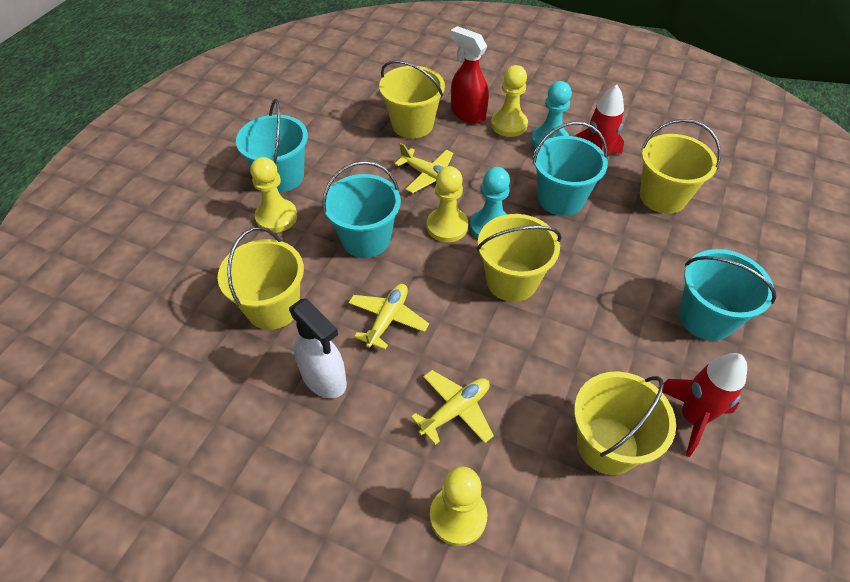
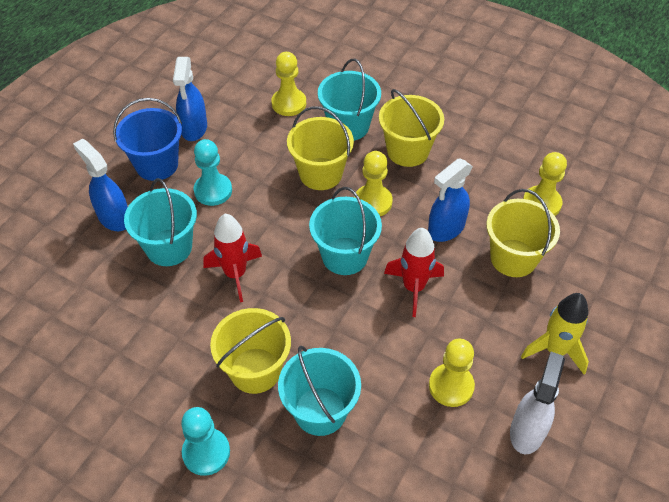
blue bucket: none = 0 -> [113,98,182,181] = 1
blue spray bottle: none = 0 -> [73,139,128,231] [173,57,207,141] [428,158,473,242] = 3
red spray bottle: [450,26,489,124] = 1 -> none = 0
yellow bucket: [218,227,304,330] [379,60,445,138] [477,214,562,302] [574,372,676,475] [640,119,721,214] = 5 -> [210,308,291,394] [287,106,354,190] [379,89,444,167] [486,189,560,277] = 4
yellow plane: [348,284,429,350] [394,143,453,193] [411,370,494,445] = 3 -> none = 0
yellow rocket: none = 0 -> [521,293,589,374] = 1

